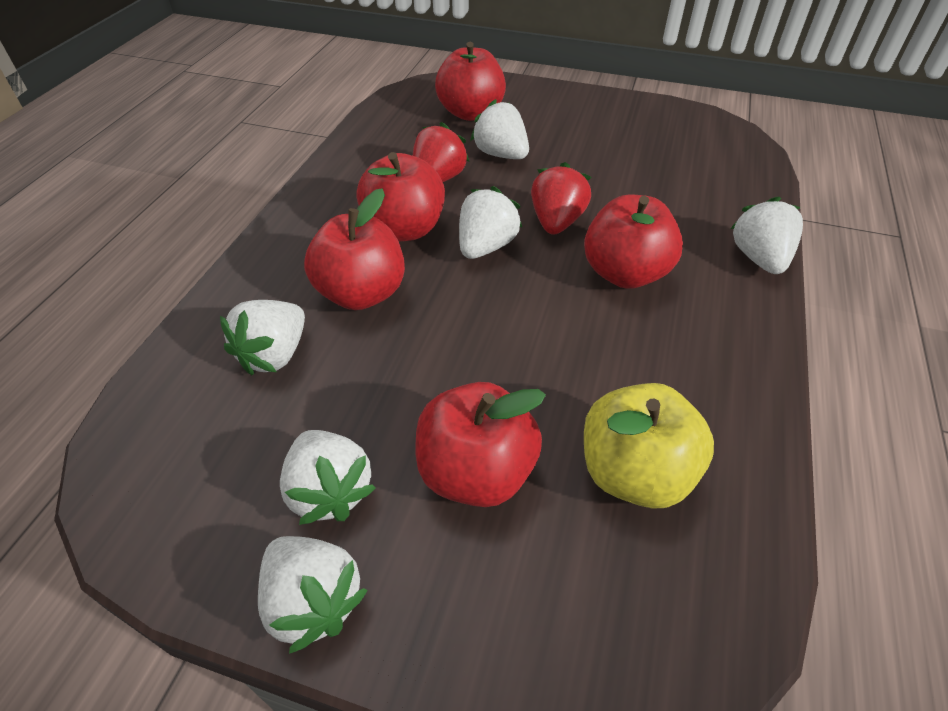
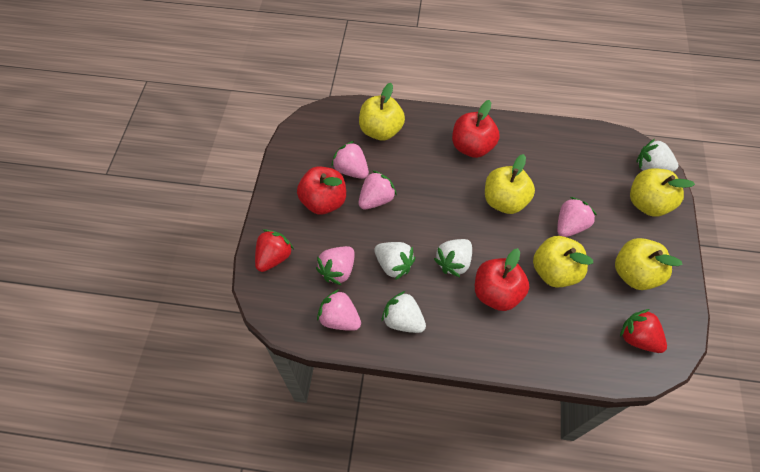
pink strawberry: none = 0 -> [316,246,355,285] [317,289,361,331] [332,141,369,179] [359,170,397,210] [557,197,597,237] = 5
red apple: [304,189,405,310] [356,152,445,241] [416,382,546,507] [435,42,506,121] [584,195,683,289] = 5 -> [297,167,346,215] [452,100,500,158] [475,248,529,311] = 3
white strawberry: [220,300,305,375] [258,536,368,654] [280,430,376,525] [459,186,522,259] [470,99,529,159] [731,197,803,274] = 6 -> [374,242,415,280] [382,291,426,333] [434,239,472,277] [637,139,678,172] = 4
yellow apple: [584,383,714,509] = 1 -> [359,83,405,141] [485,154,535,214] [533,236,593,288] [615,238,682,290] [630,168,695,217] = 5

